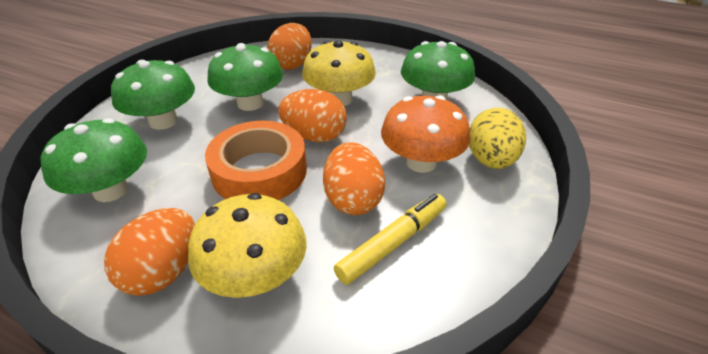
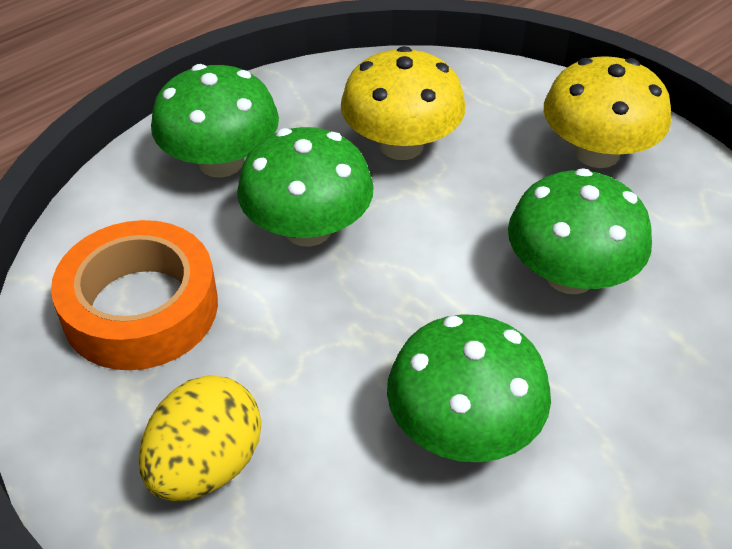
orange egg: [104,208,195,296] [267,23,312,70] [278,89,347,142] [323,142,385,215] = 4 -> none = 0
orange mushroom: [381,95,470,173] = 1 -> none = 0
yellow marker: [334,194,446,285] = 1 -> none = 0

